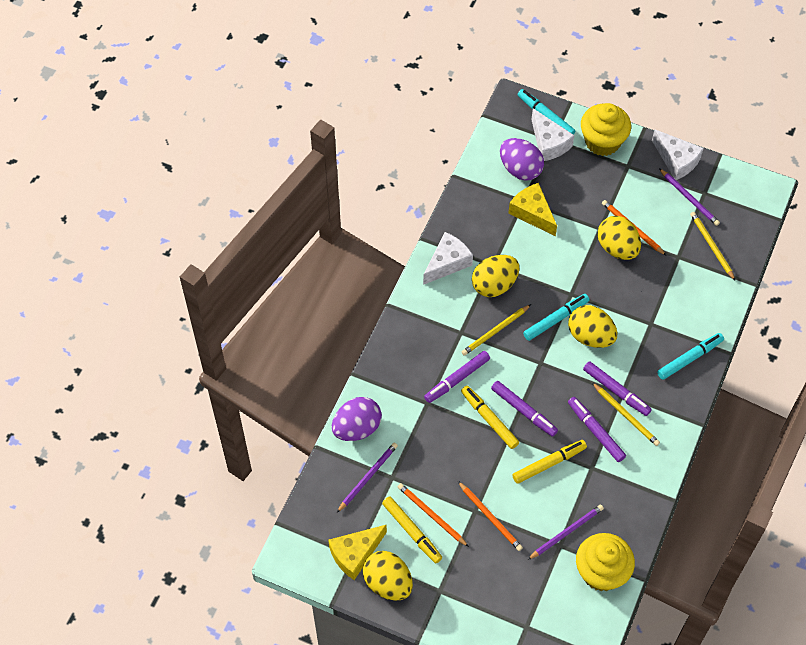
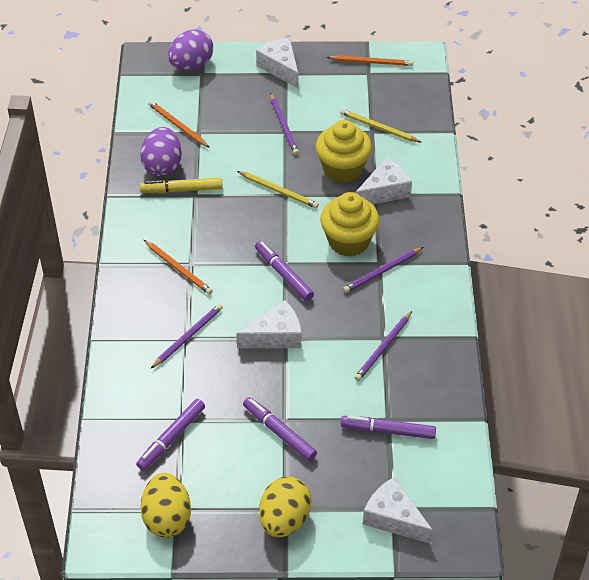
purple pencil: [337,443,398,513] [528,504,604,560] [659,168,720,226] = 3 -> [151,304,223,368] [270,93,299,155] [343,247,423,293] [355,311,412,381] = 4
turquoise marker: [518,89,575,135] [523,294,590,341] [657,333,724,380] = 3 -> none = 0
white cheese: [423,232,473,285] [531,108,575,161] [652,129,704,180] = 3 -> [236,300,301,348] [256,38,298,88] [355,157,412,204] [363,477,433,544] = 4
yellow cheese: [328,524,387,580] [508,183,557,236] = 2 -> none = 0
yellow egg: [363,551,413,601] [472,255,519,297] [568,305,617,348] [598,216,641,260] = 4 -> [141,473,191,538] [259,477,311,538] = 2
yellow marker: [382,496,442,563] [461,386,519,449] [512,440,587,484] = 3 -> [140,178,223,193] = 1
yellow pencil: [462,304,531,356] [592,383,660,446] [690,212,735,281] = 3 -> [237,171,319,208] [340,109,422,143] = 2

